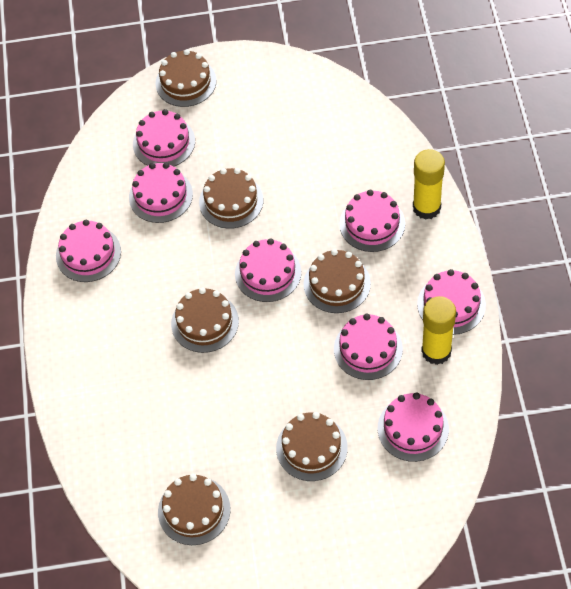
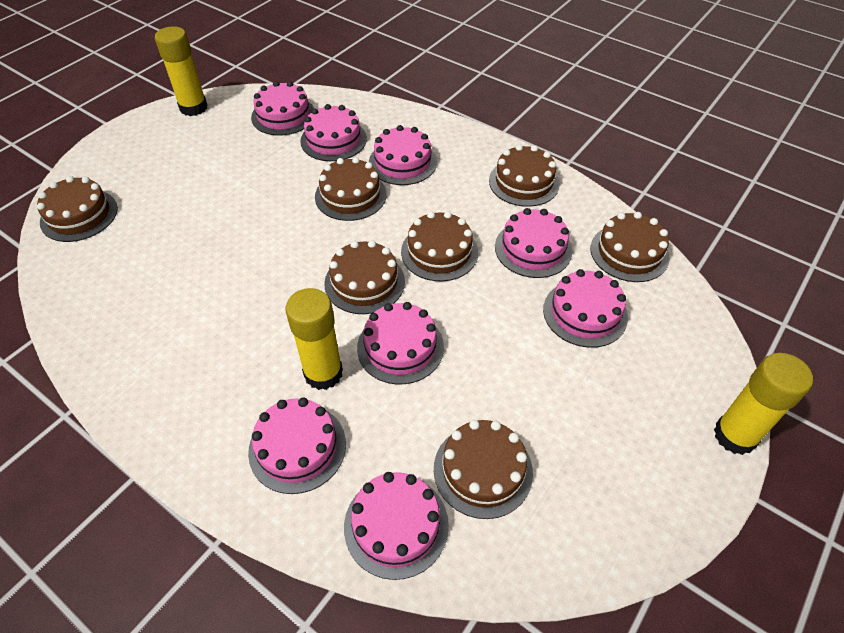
brown cake: [156,49,217,107] [158,474,231,545] [171,288,239,353] [199,168,263,229] [276,412,348,481] [304,249,371,313] = 6 -> [37,176,118,242] [315,157,387,221] [324,240,405,314] [401,211,478,281] [434,420,533,519] [489,144,560,207] [591,212,670,282] = 7
yellow glue stick: [413,149,445,220] [421,296,456,365] = 2 -> [155,26,207,116] [286,288,343,390] [714,353,813,455] = 3

